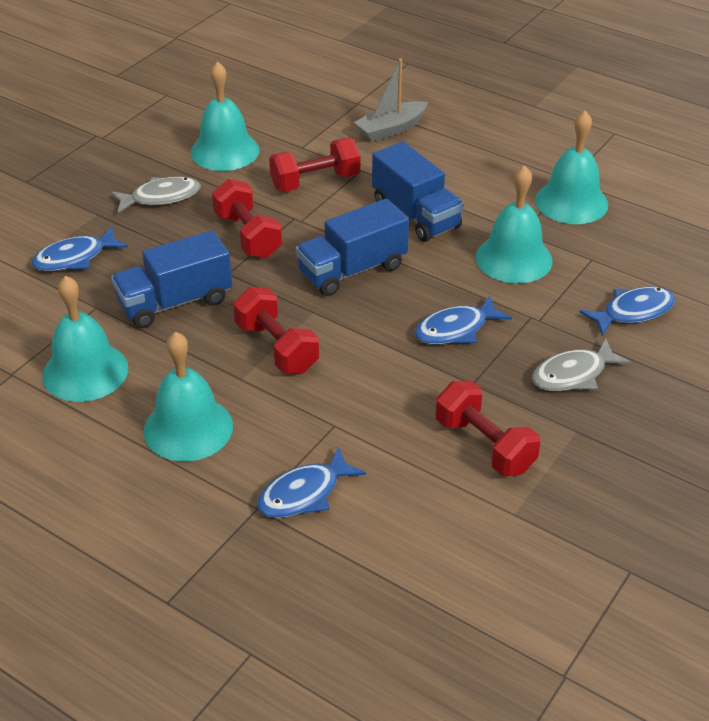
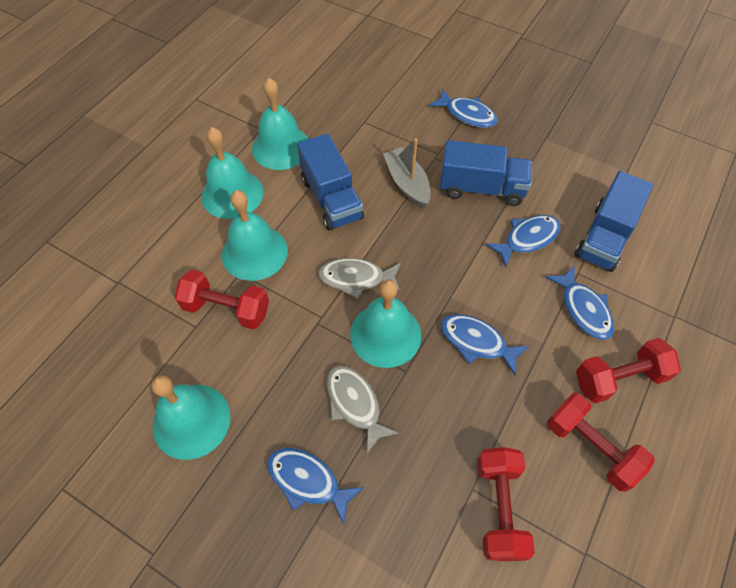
blue fish: [32,226,128,271] [257,447,366,518] [414,295,512,344] [579,286,675,336] = 4 -> [267,448,364,524] [429,89,498,128] [441,314,529,375] [486,215,560,267] [546,265,614,340] = 5

